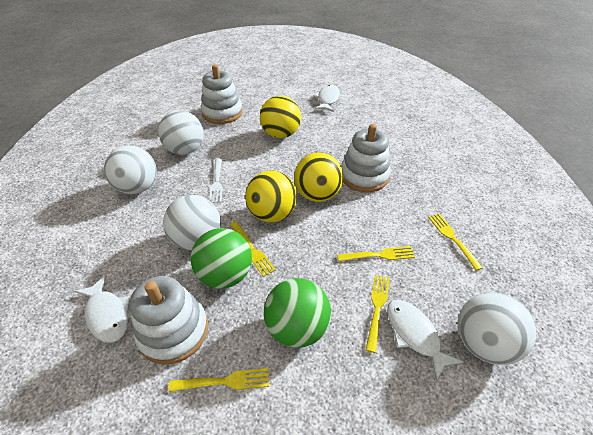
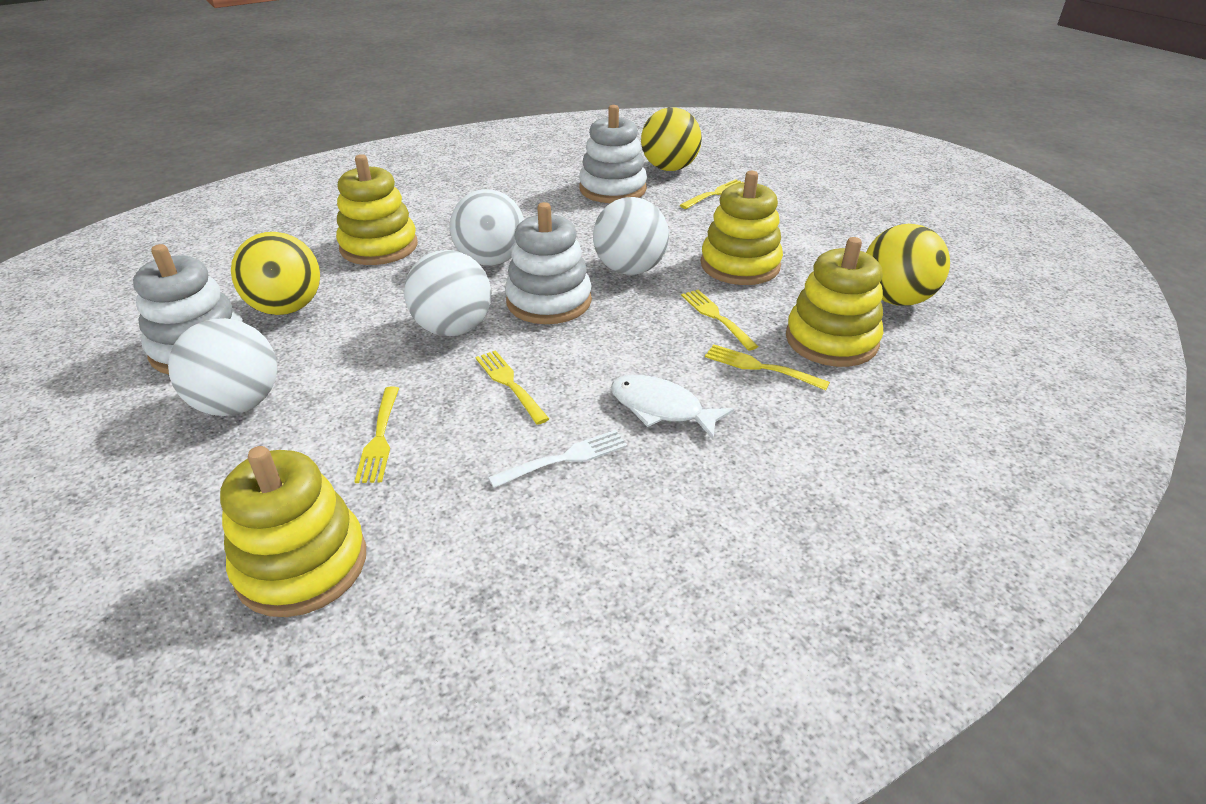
green ball: [191,228,252,289] [264,278,331,348] = 2 -> none = 0
white fish: [75,275,130,343] [313,85,340,112] [387,300,463,381] = 3 -> [611,375,734,440] = 1
yellow stacking toy: none = 0 -> [220,446,366,617] [336,154,418,265] [701,171,783,285] [786,237,883,367] = 4

